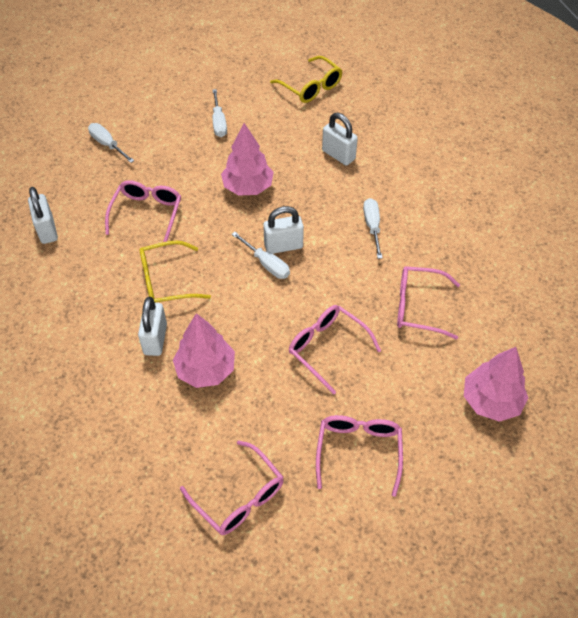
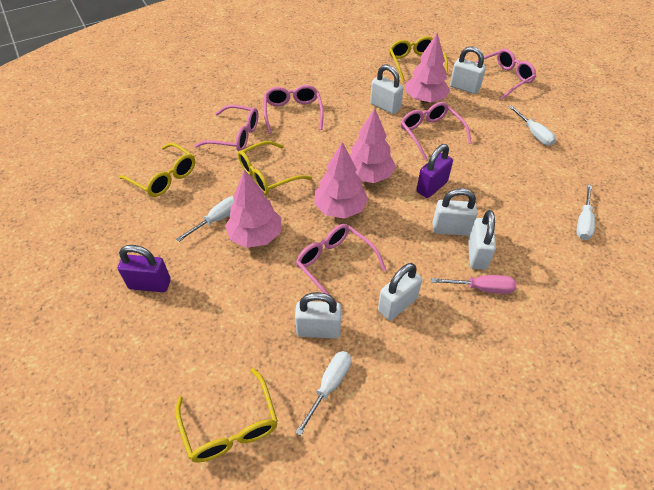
pink screwdriver: none = 0 -> [431,275,516,294] = 1
pink tree: [173,313,235,388] [221,123,274,196] [464,347,528,422] = 3 -> [225,169,281,248] [314,142,368,219] [350,108,396,183] [406,33,450,103] = 4
purple padlock: none = 0 -> [118,245,171,292] [417,144,453,198] = 2
white padlock: [28,187,58,244] [138,297,167,356] [263,206,304,254] [322,113,358,165] = 4 -> [295,292,341,338] [370,64,404,114] [378,263,422,320] [433,188,477,236] [450,46,486,94] [468,210,496,270] = 6
yellow glasses: [139,240,211,303] [270,56,343,103] = 2 -> [119,143,195,197] [175,368,278,463] [238,141,312,195] [389,36,448,81] = 4

